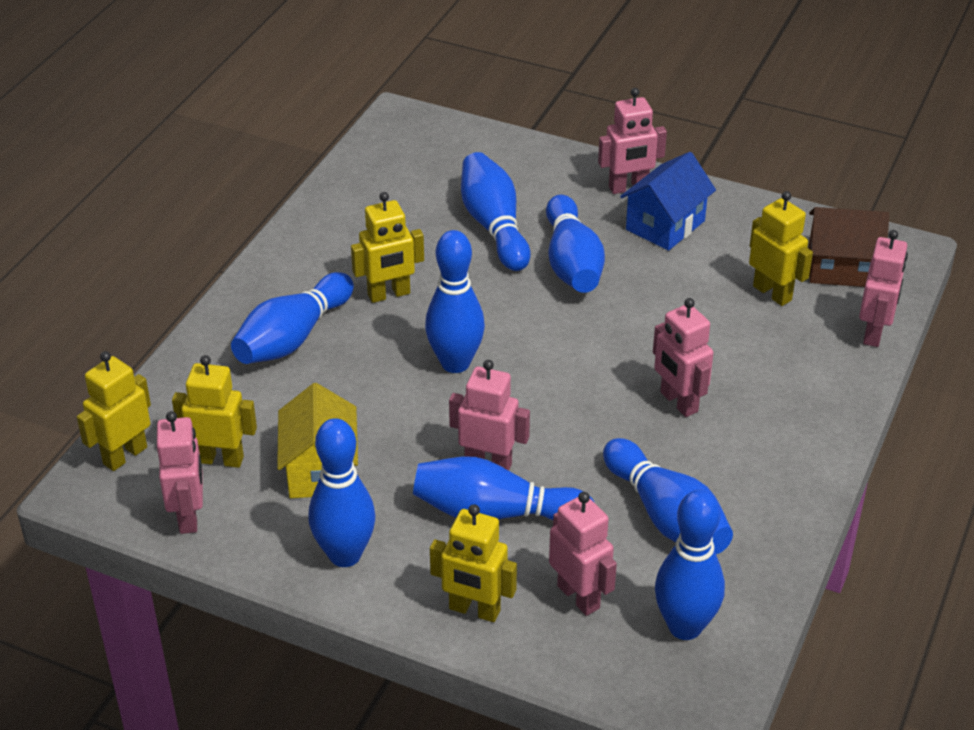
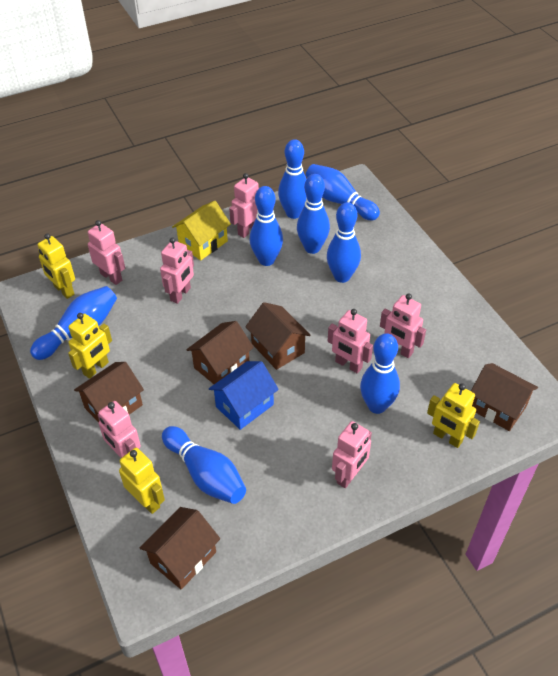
brown house: [808,207,889,287] = 1 -> [74,362,144,423] [140,507,220,590] [186,321,254,384] [245,302,310,370] [471,363,538,431] = 5
pink robot: [157,411,203,534] [449,360,530,471] [549,492,617,616] [598,88,667,194] [653,298,714,417] [859,230,908,347] = 6 -> [88,220,125,285] [98,401,141,458] [160,237,194,304] [229,173,259,238] [328,309,373,374] [332,421,372,488] [380,293,426,358] = 7
yellow robot: [77,351,151,471] [172,355,257,468] [351,192,424,303] [430,504,517,622] [749,191,813,306] = 5 -> [37,233,75,299] [68,313,112,379] [119,448,165,514] [427,383,480,448] = 4

